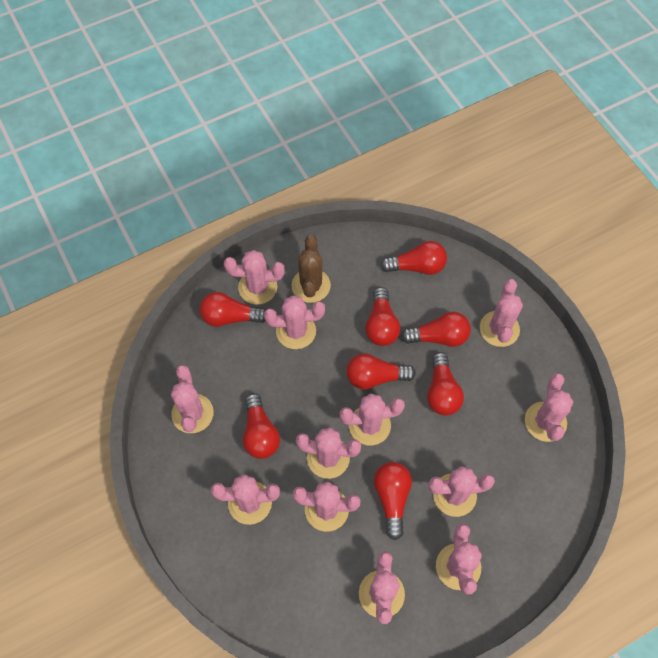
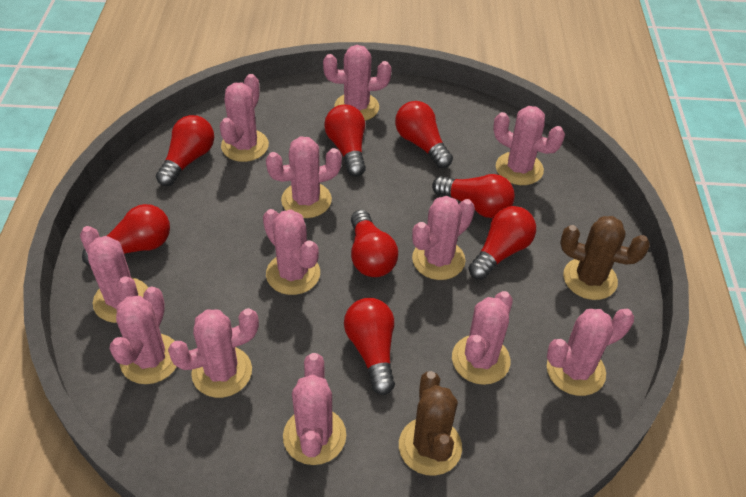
brown cactus: [292,235,331,303] = 1 -> [399,371,462,476] [560,216,650,300] = 2

